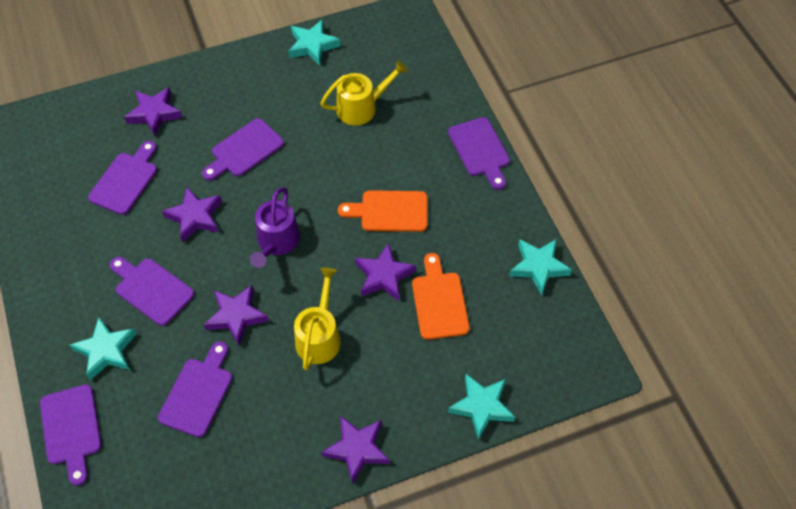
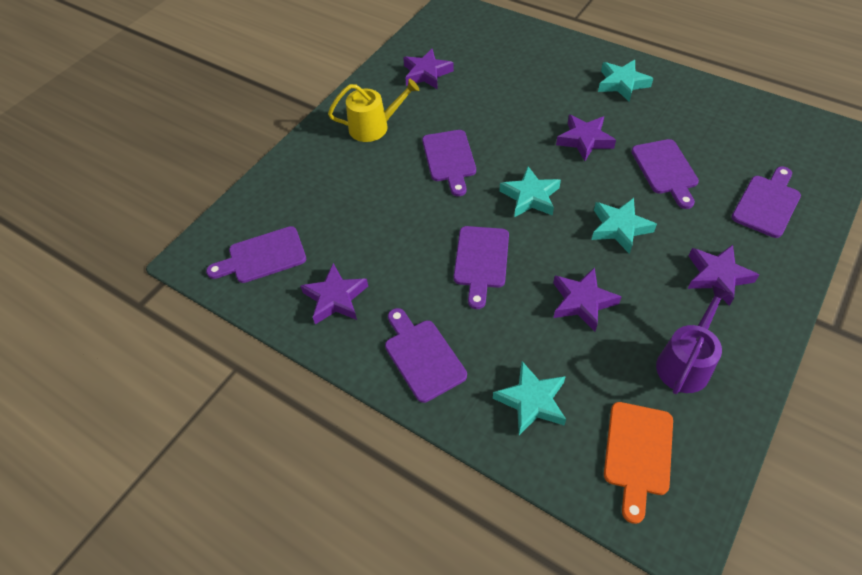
orange cutting board: [338,190,427,232] [412,253,470,340] = 2 -> [604,402,673,524] = 1
yellow watering can: [294,267,341,370] [320,60,408,125] = 2 -> [328,79,419,142] = 1

